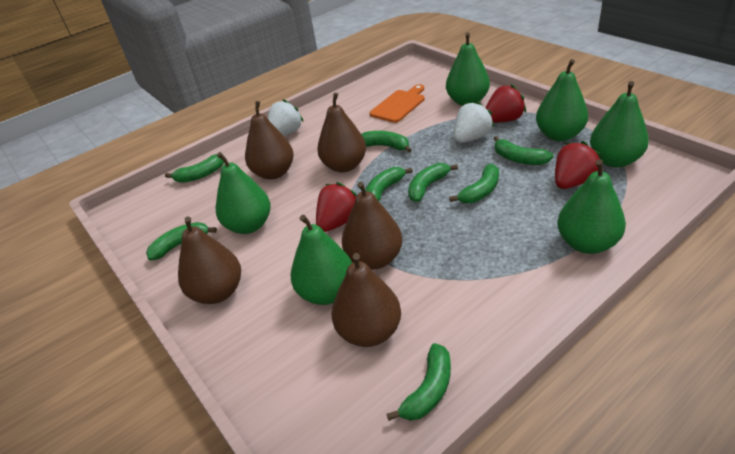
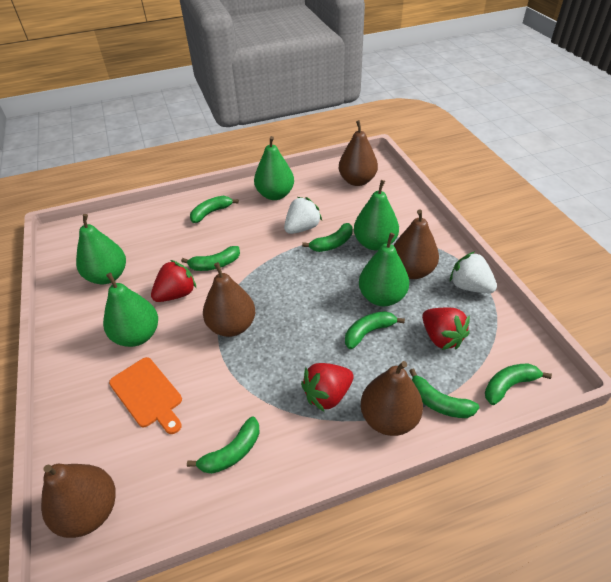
green banana: [146,222,217,261] [165,154,224,183] [361,131,411,153] [365,167,413,201] [387,343,451,421] [408,163,458,202] [449,164,499,203] [494,136,553,165] = 8 -> [181,246,240,271] [187,417,259,474] [190,196,239,223] [302,223,353,252] [345,311,405,349] [409,368,480,418] [485,364,552,405] = 7
green pear: [216,152,271,234] [291,215,352,305] [446,32,490,106] [536,59,588,141] [557,159,626,254] [590,81,649,167] = 6 -> [76,214,126,284] [103,273,158,347] [254,136,294,200] [354,180,399,250] [359,233,409,306] = 5

